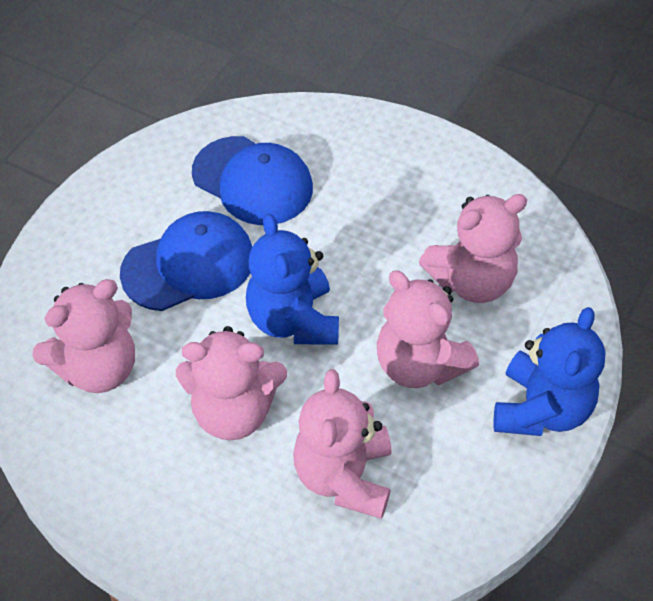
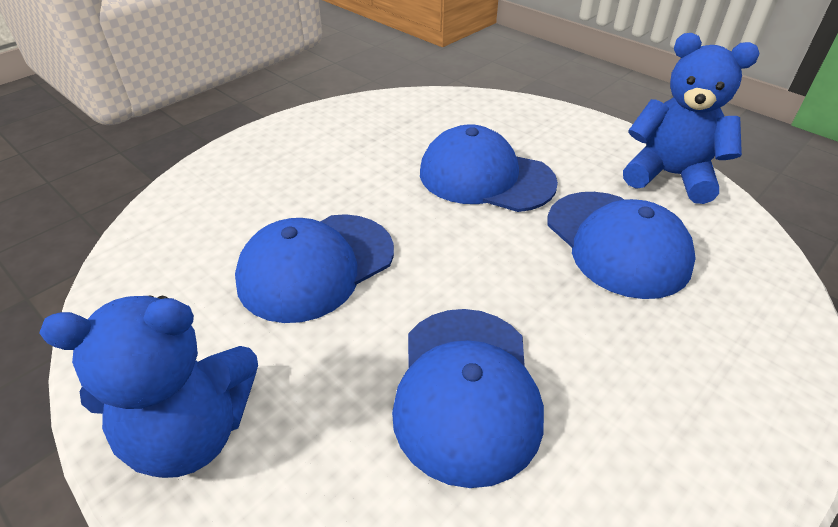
blue cap: [120,211,252,311] [192,136,313,225] = 2 -> [235,214,394,323] [392,309,544,488] [420,125,558,212] [548,192,696,299] = 4
pink teddy bear: [32,279,135,393] [176,326,287,440] [293,369,392,519] [377,270,479,388] [419,194,527,303] = 5 -> none = 0

